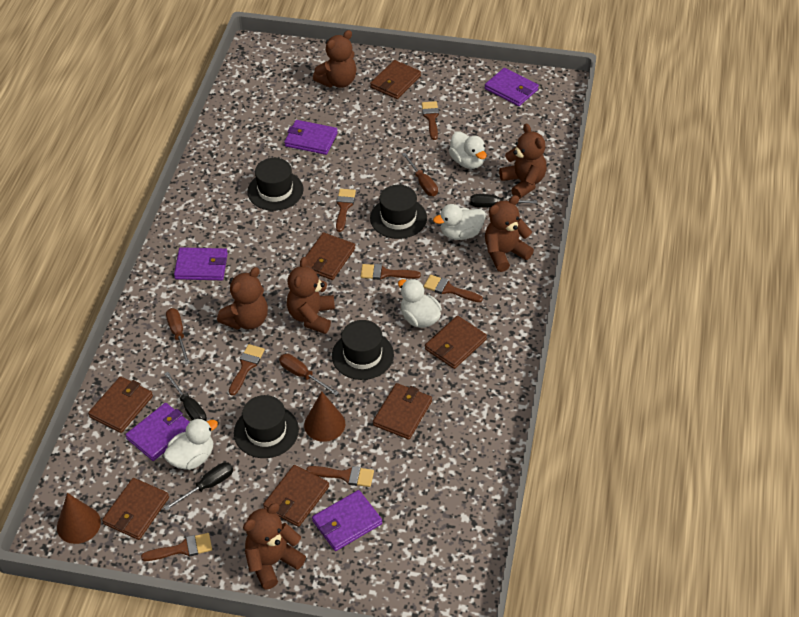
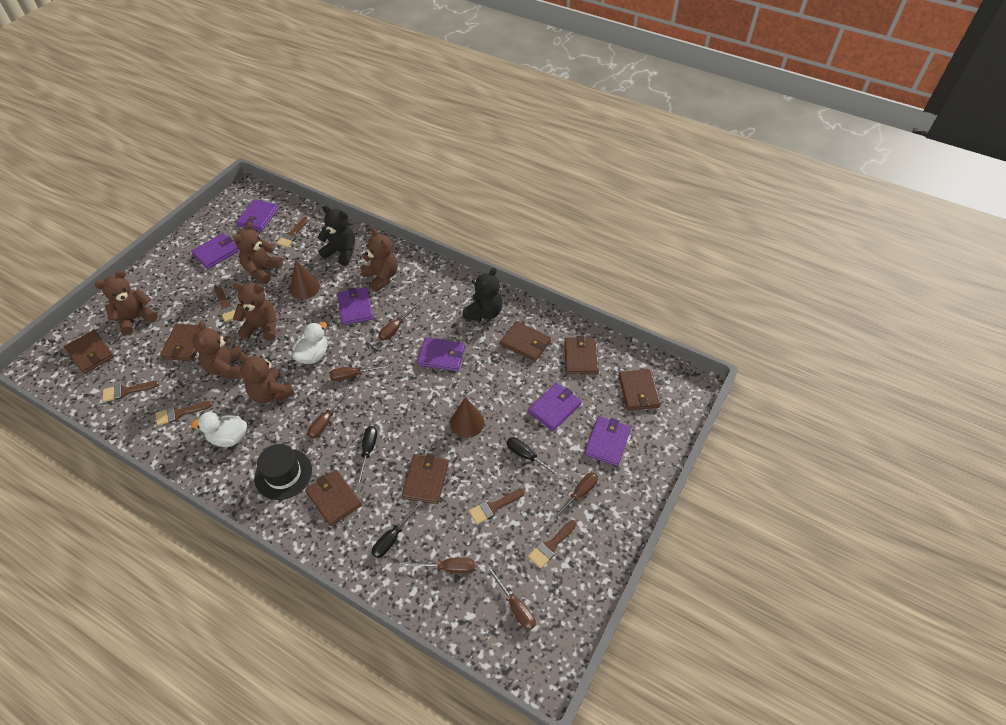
black hat: [234,395,299,458] [247,158,304,211] [332,320,394,380] [370,185,427,239] = 4 -> [254,444,312,500] = 1
black teddy bear: none = 0 -> [317,206,355,266] [463,267,503,321] = 2
brown brush: [141,533,212,561] [229,344,265,396] [306,466,374,487] [336,189,356,232] [361,264,421,280] [422,101,439,140] [424,275,483,302] = 7 -> [103,381,159,402] [156,401,213,426] [215,287,236,322] [276,217,308,248] [469,489,524,525] [528,520,577,569] = 6
brown screwdriver: [166,308,190,364] [279,354,339,395] [402,153,438,196] = 3 -> [307,389,350,438] [329,364,391,381] [378,302,420,340] [402,558,475,573] [486,566,536,630] [550,472,598,522] = 6
purple wallet: [126,403,190,461] [174,247,228,280] [284,120,338,155] [312,490,382,551] [485,68,539,106] = 5 -> [191,233,240,269] [236,199,278,231] [337,287,373,325] [417,337,465,371] [528,382,582,431] [584,416,631,466] = 6
white duck: [163,418,218,470] [398,279,442,328] [433,204,486,240] [449,131,487,169] = 4 -> [191,412,247,447] [292,322,328,364] = 2

